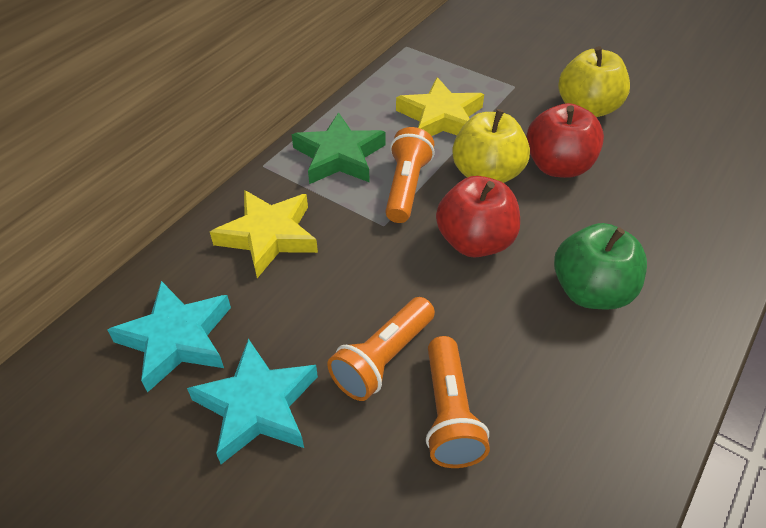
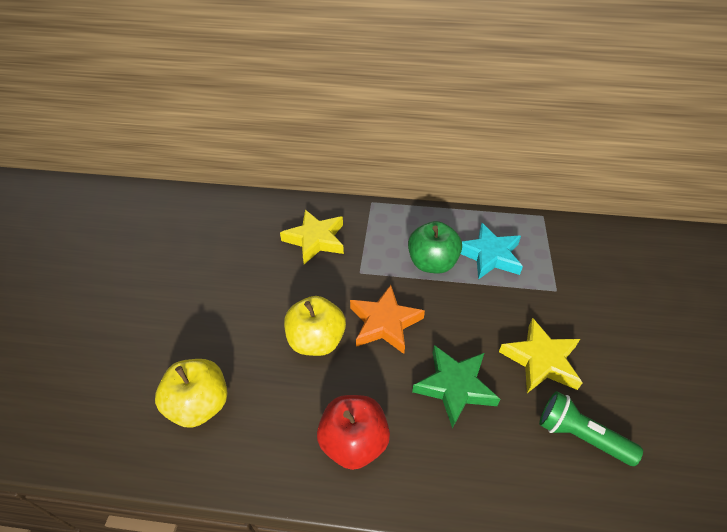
green flashlight: none = 0 -> [539,391,643,466] = 1
orange flashlight: [327,297,435,401] [385,127,435,223] [426,336,490,468] = 3 -> none = 0
orange star: none = 0 -> [350,285,425,354] = 1
red apple: [436,176,520,258] [527,103,604,178] = 2 -> [317,395,390,470] = 1
turquoise star: [107,281,231,393] [187,339,318,464] = 2 -> [461,223,523,280] = 1

